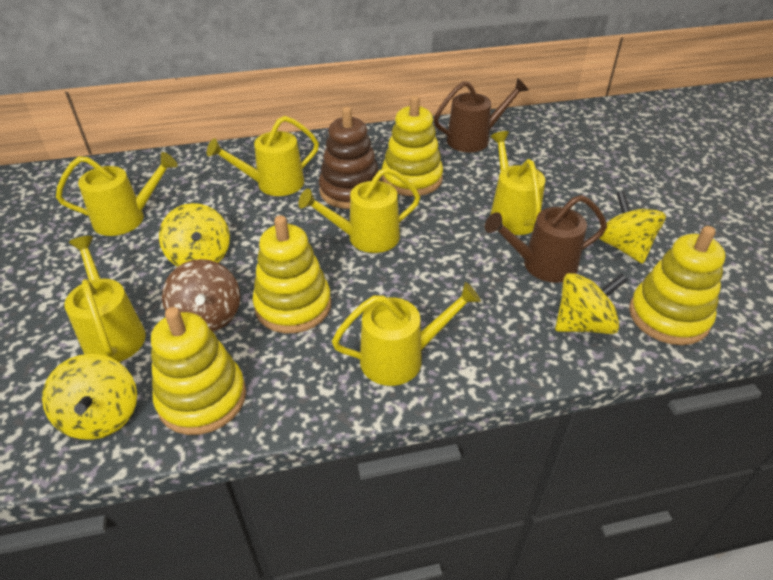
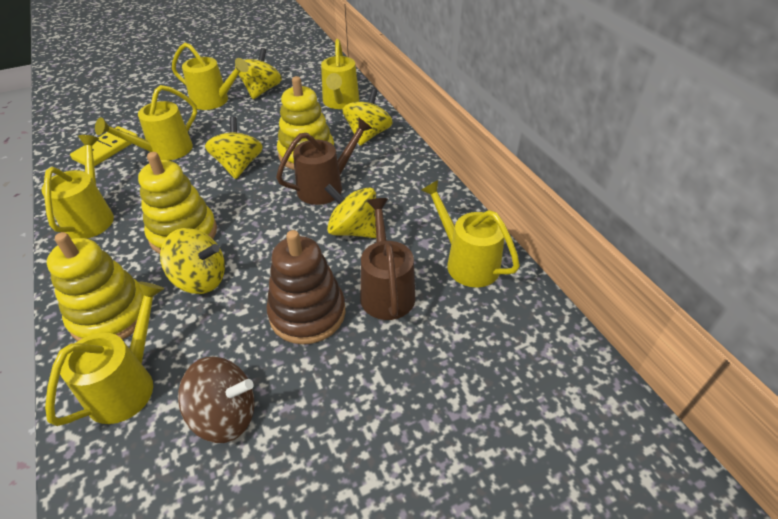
yellow domino: none = 0 -> [70,126,138,167] = 1
yellow spinning top: [42,354,137,440] [159,203,230,267] [555,273,628,334] [599,191,666,264] = 4 -> [160,228,225,294] [205,117,263,179] [235,48,282,99] [324,183,376,238] [343,88,393,146] = 5
yellow stacking toy: [151,307,246,435] [253,215,331,333] [382,96,443,196] [629,226,726,345] = 4 -> [47,232,144,341] [138,152,217,254] [277,76,334,170] = 3

